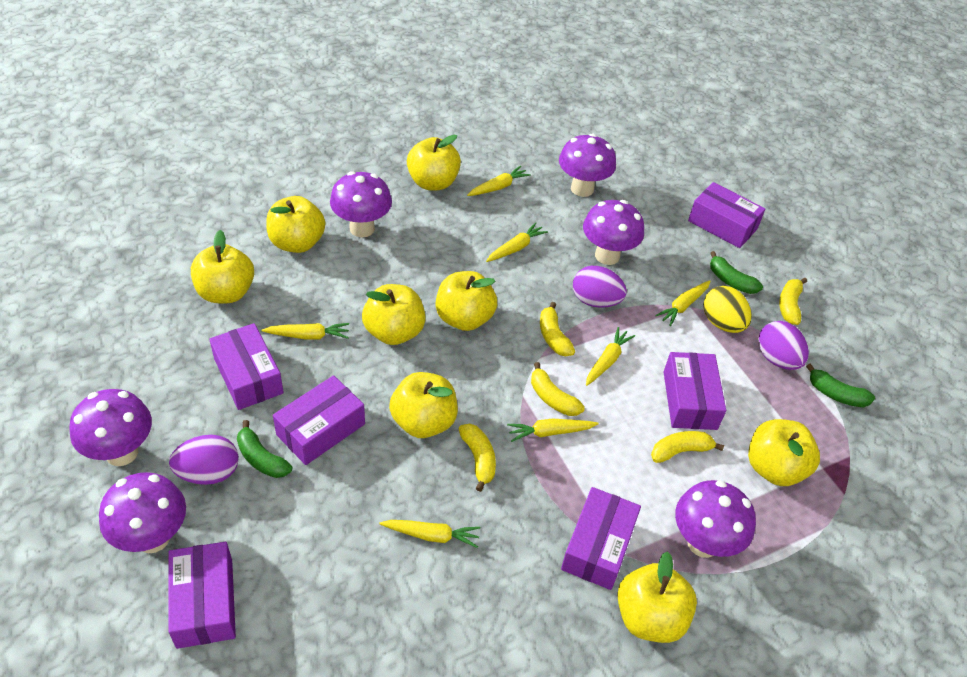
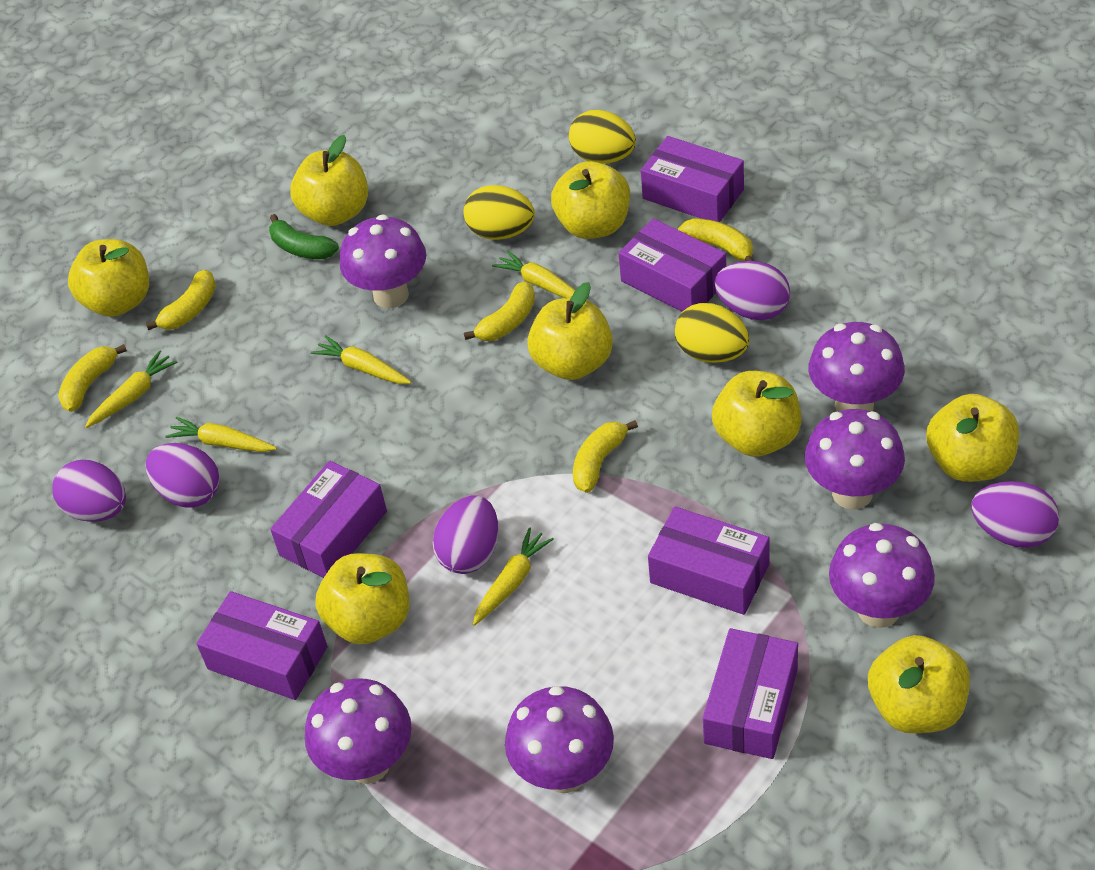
green banana: [237,420,292,478] [710,251,763,294] [806,363,875,408] = 3 -> [269,214,339,259] = 1
purple egg: [169,435,239,485] [573,266,627,308] [758,321,809,370] = 3 -> [52,460,126,522] [146,443,220,508] [433,495,499,574] [714,261,790,320] [971,481,1059,548] = 5
yellow carrot: [262,323,349,340] [380,520,481,548] [467,166,531,196] [486,222,548,262] [507,419,598,442] [586,327,635,386] [655,280,711,326] = 7 -> [85,351,178,428] [165,417,277,452] [311,335,411,384] [472,528,554,626] [492,250,575,298] = 5
yellow egg: [703,286,752,333] = 1 -> [463,185,535,240] [569,110,636,163] [675,303,749,363] = 3

